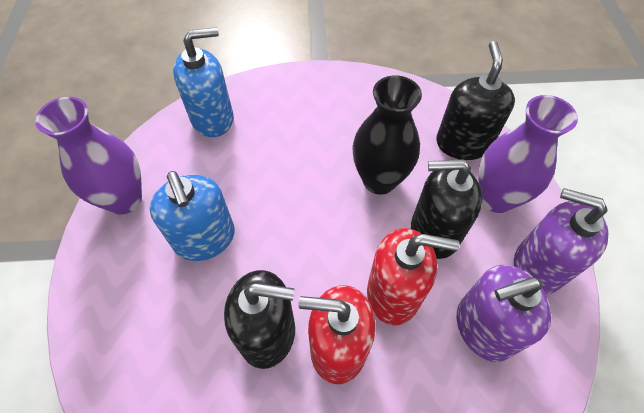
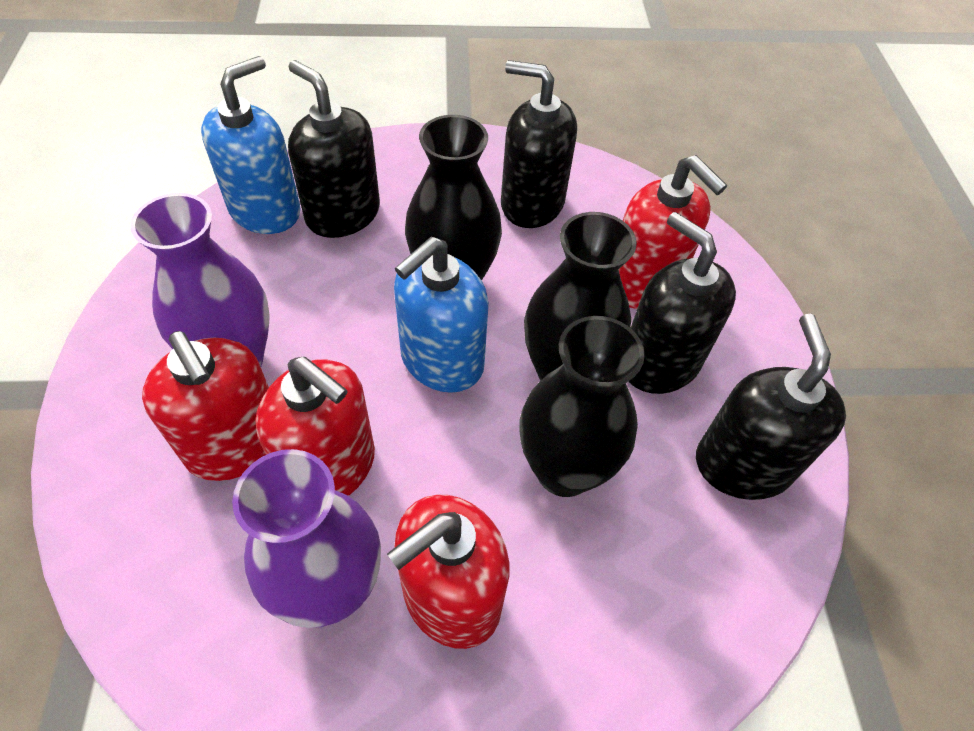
black soap dispenser: [224,270,295,369] [411,159,482,259] [436,41,515,160] = 3 -> [288,60,380,238] [501,60,577,228] [628,212,736,394] [696,313,846,500] = 4
black vase: [352,76,422,195] = 1 -> [405,115,502,280] [520,316,645,497] [524,212,637,381] = 3
purple soap dispenser: [457,264,551,362] [514,188,608,295] = 2 -> none = 0
red soap dispenser: [298,285,376,384] [367,228,460,325] = 2 -> [142,331,269,481] [255,357,375,496] [387,495,510,649] [619,155,727,309] = 4

